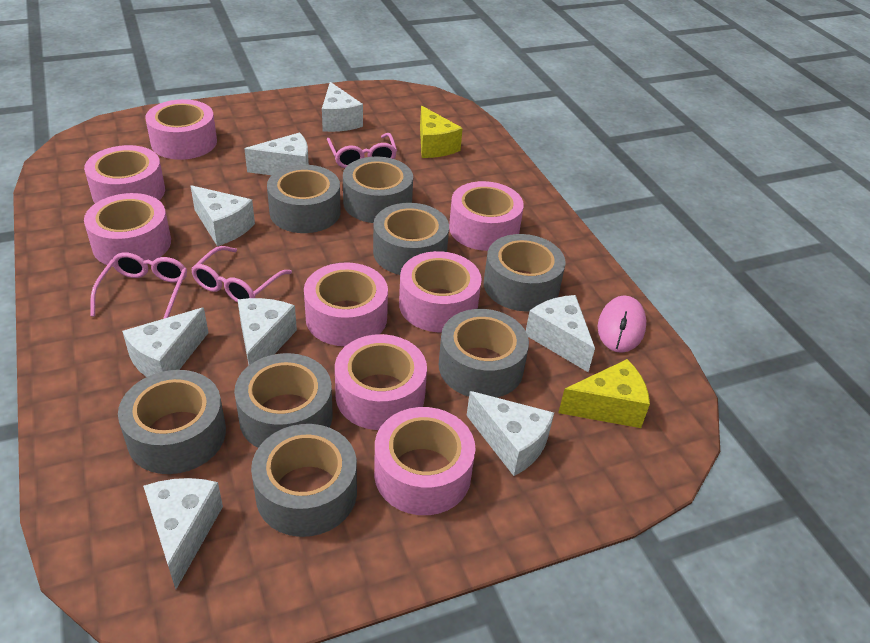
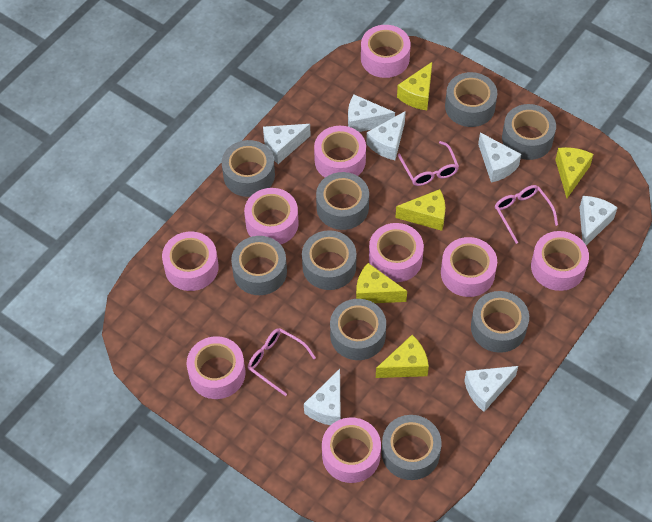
grey tape: [118,370,226,474] [234,353,333,448] [251,424,357,537] [267,165,340,233] [343,157,413,223] [373,203,449,275] [439,309,529,398] [484,234,566,312] = 8 -> [221,140,275,197] [231,236,287,295] [302,230,356,290] [316,172,369,230] [330,299,386,360] [382,415,442,480] [445,72,497,127] [471,291,529,353] [502,104,556,160] = 9
pink mouse: [598,296,646,353] = 1 -> none = 0
pink tape: [84,145,165,203] [84,193,171,267] [145,99,217,160] [304,262,388,346] [335,334,427,430] [374,407,476,515] [399,251,482,332] [449,181,524,251] = 8 -> [162,232,219,291] [187,336,245,399] [244,188,299,244] [314,126,366,177] [322,418,381,483] [361,25,411,78] [369,223,424,282] [441,237,497,297] [531,231,589,291] = 9
white cheese: [122,308,208,377] [143,478,223,589] [191,185,255,246] [238,298,297,365] [245,132,309,175] [322,82,363,132] [467,391,554,476] [526,295,595,372] = 8 -> [263,124,311,164] [304,369,341,425] [348,95,395,132] [366,111,406,160] [464,366,518,412] [478,133,521,183] [579,196,618,246] = 7
yellow cheese: [420,106,463,158] [558,359,650,428] = 2 -> [356,263,407,303] [376,335,429,378] [396,189,445,231] [397,62,432,110] [555,147,594,198] = 5

